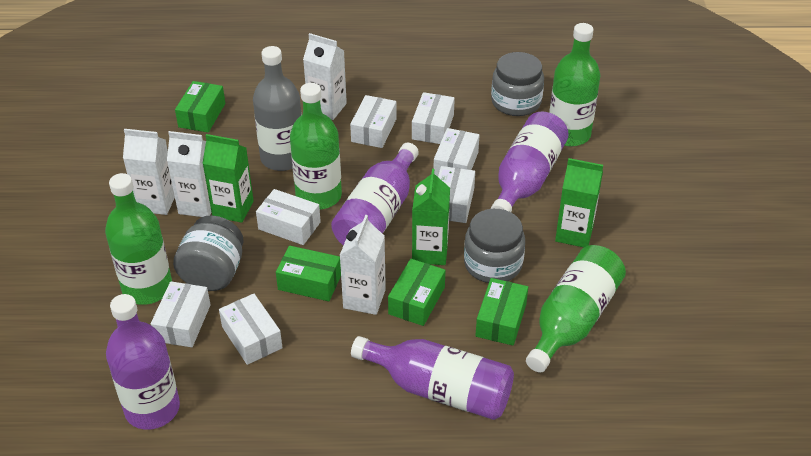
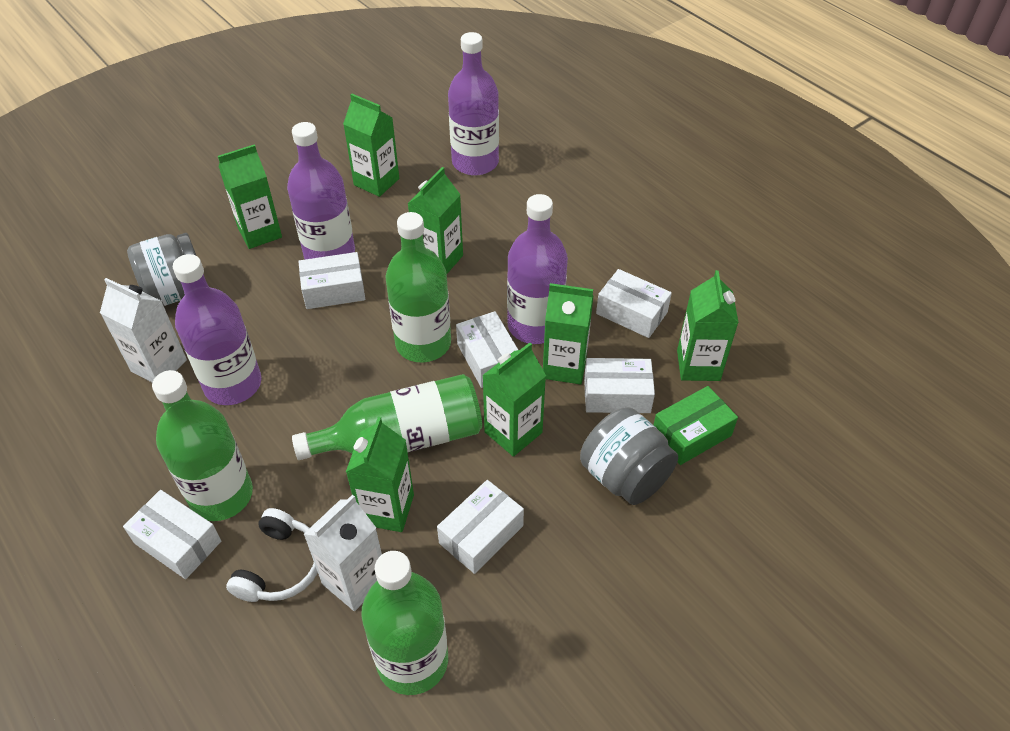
green box: [175,81,225,132] [276,246,341,301] [388,259,445,326] [475,278,528,345] = 4 -> [654,386,738,465] = 1
green carton: [202,134,254,223] [412,169,450,265] [555,158,603,247] = 3 -> [218,144,282,249] [343,94,399,197] [346,417,414,532] [408,167,463,274] [482,343,546,457] [543,283,594,384] [677,270,739,381] = 7
grey bottle: [253,46,302,171] = 1 -> none = 0
grey jar: [173,216,244,291] [464,209,525,283] [491,52,544,116] = 3 -> [127,233,196,306] [580,407,678,505] = 2
white box: [151,281,211,347] [219,294,283,365] [256,189,321,245] [350,95,397,148] [412,92,455,144] [433,128,479,177] [438,166,475,223] = 7 -> [123,490,221,579] [298,252,365,309] [437,480,524,574] [456,311,518,388] [584,358,655,413] [596,269,672,338] = 6
white carton: [123,129,175,215] [167,131,211,217] [303,33,347,120] [340,215,386,315] = 4 -> [100,278,187,382] [304,494,382,611] = 2
white headphones: none = 0 -> [226,508,318,602] = 1

